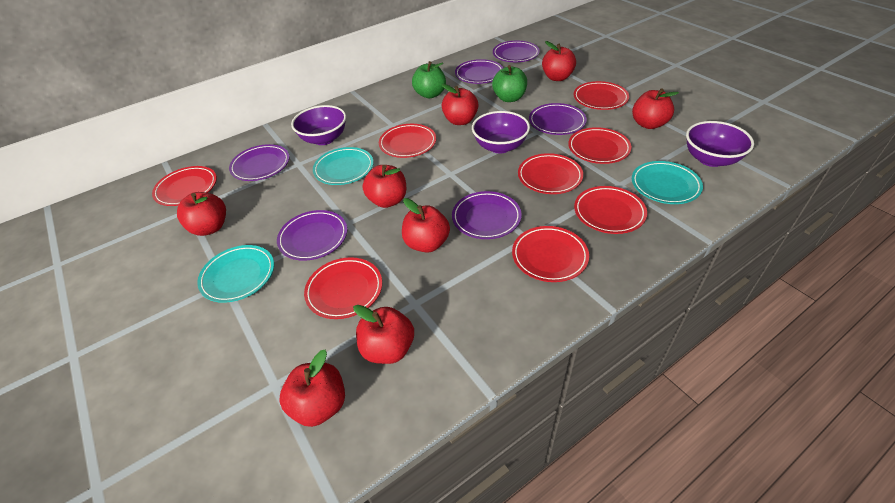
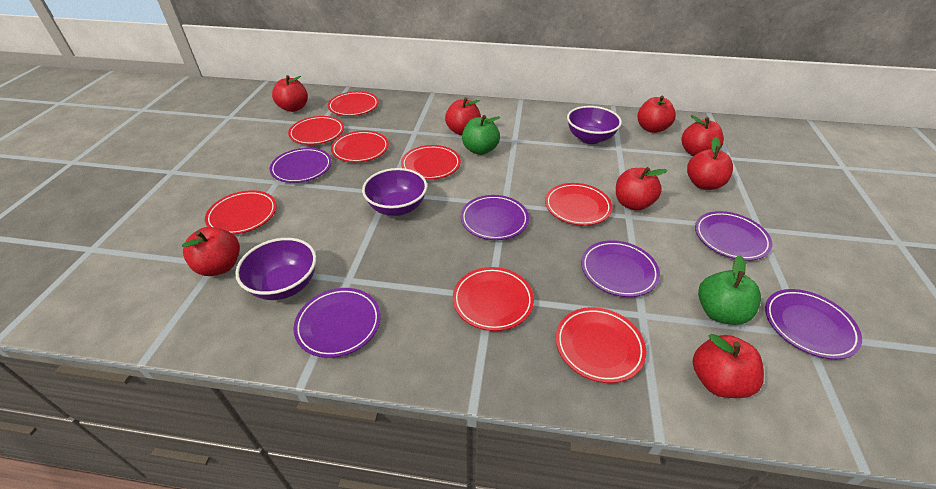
turquoise plate: [197,245,274,303] [313,147,374,185] [632,161,703,204] = 3 -> none = 0

